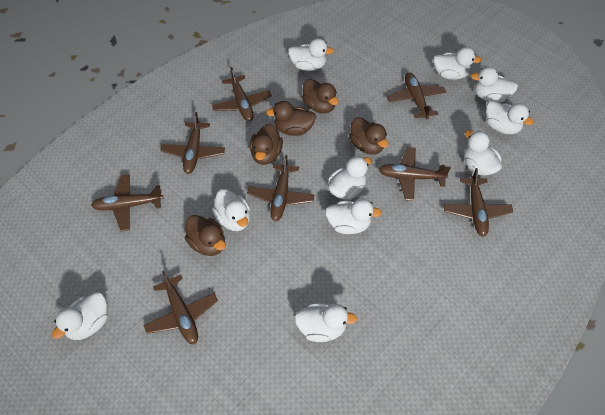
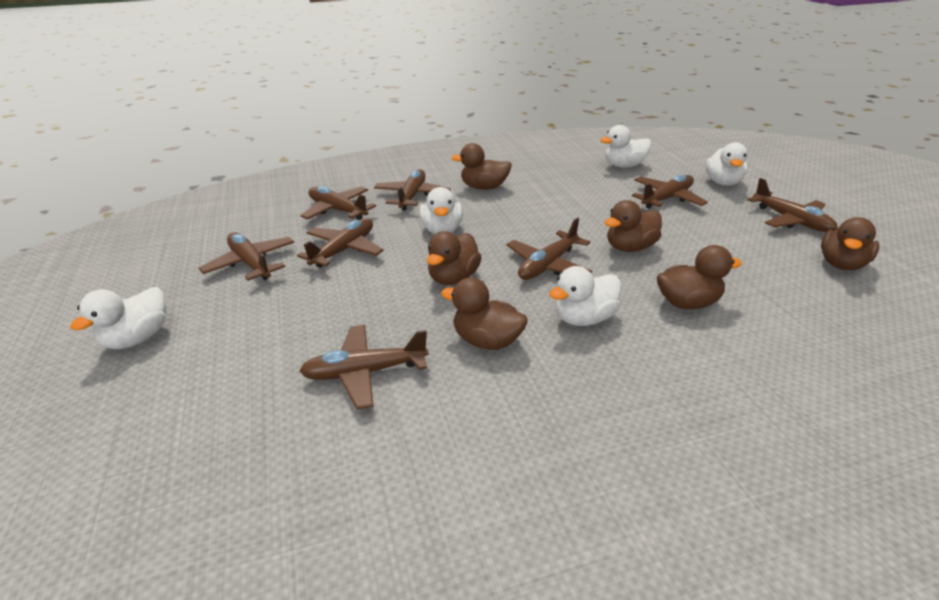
brown duck: [185,215,226,256] [250,124,283,165] [266,101,316,136] [302,79,339,113] [349,117,388,154] = 5 -> [427,231,482,285] [441,277,528,350] [451,143,512,190] [605,200,662,252] [657,245,742,309] [821,217,879,270] = 6
white duck: [52,292,108,340] [212,189,250,231] [288,38,334,71] [294,303,357,342] [325,199,382,234] [328,156,372,200] [433,47,482,80] [464,130,502,176] [471,67,518,103] [486,101,534,134] = 10 -> [70,287,166,349] [419,187,463,234] [549,266,621,326] [600,125,652,167] [705,142,748,186] = 5

